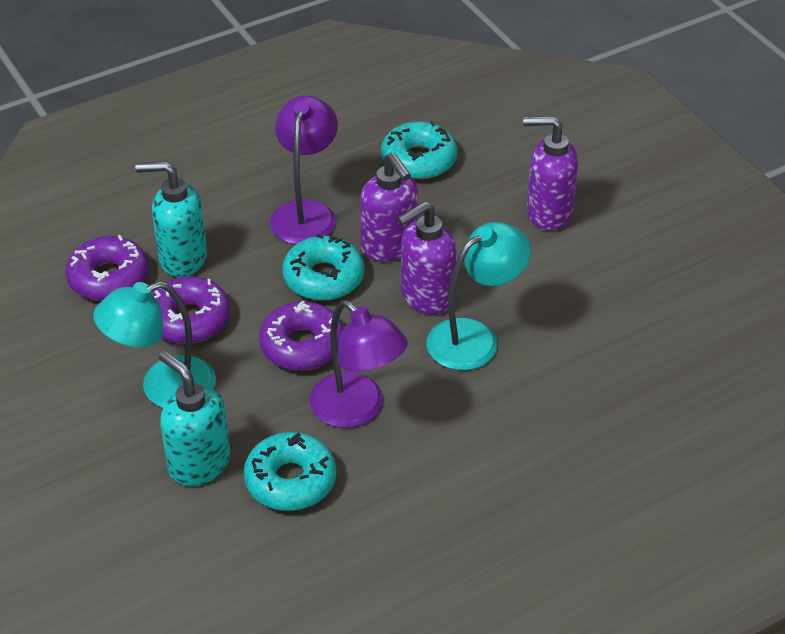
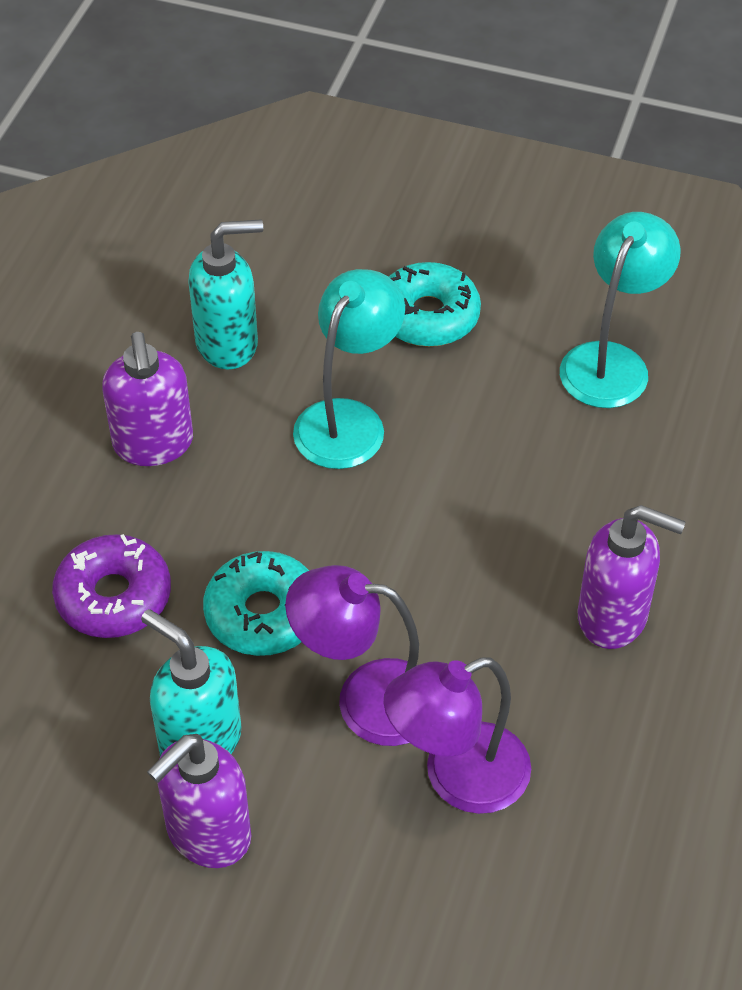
purple donut: [65,235,149,301] [151,276,230,344] [259,300,344,371] = 3 -> [52,534,171,638] = 1
turquoise donut: [244,432,336,511] [282,234,365,301] [381,121,457,179] = 3 -> [203,551,309,656] [389,262,481,347] = 2

